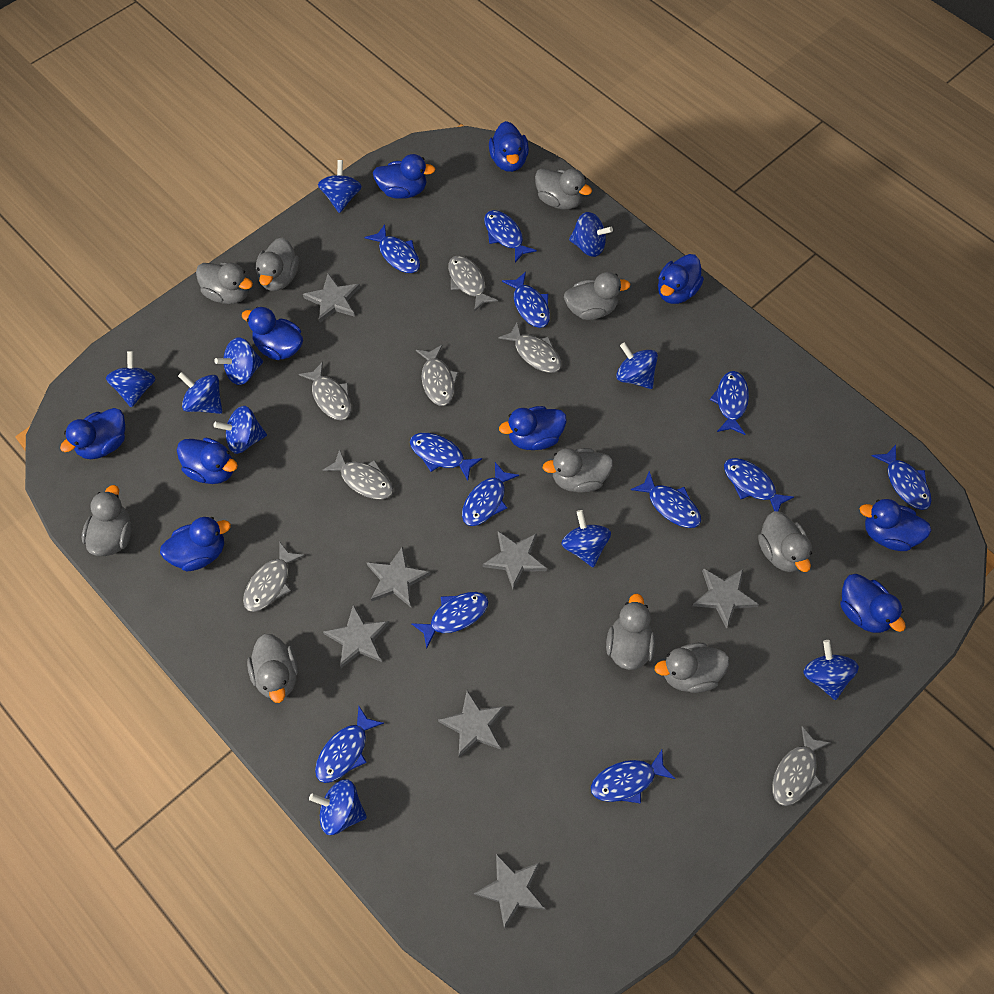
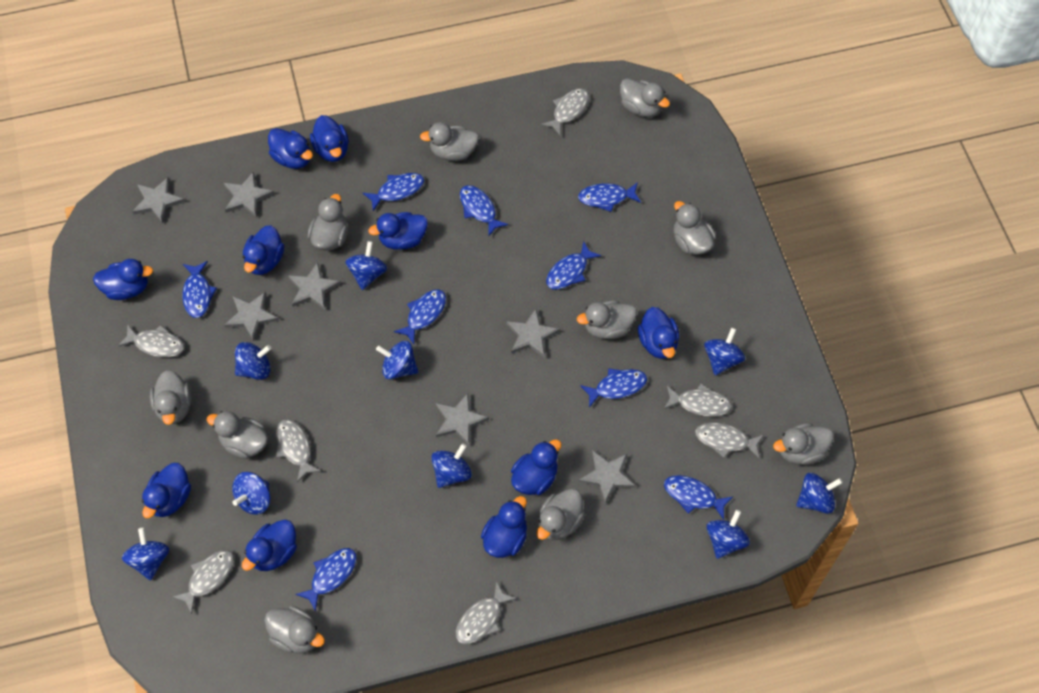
blue fish: [315,706,384,783] [365,224,420,273] [410,433,482,480] [411,592,488,648] [462,462,519,526] [484,210,537,262] [502,272,550,328] [591,750,675,804] [631,471,701,528] [710,371,749,435] [724,458,794,511] [872,445,932,510] = 12 -> [182,261,217,318] [295,548,357,612] [363,173,424,211] [394,289,446,344] [460,185,509,236] [546,241,601,289] [578,182,641,212] [580,368,647,408] [664,475,733,520] = 9
blue spinning top: [106,351,156,408] [178,372,222,414] [213,406,267,454] [214,337,263,385] [309,779,367,835] [318,160,362,213] [561,510,611,568] [569,212,613,257] [616,342,658,389] [803,640,859,700] = 10 -> [122,528,169,581] [232,472,270,515] [235,342,271,380] [345,241,387,290] [376,341,418,379] [431,443,472,488] [704,328,745,376] [707,510,750,559] [796,473,843,514] = 9

